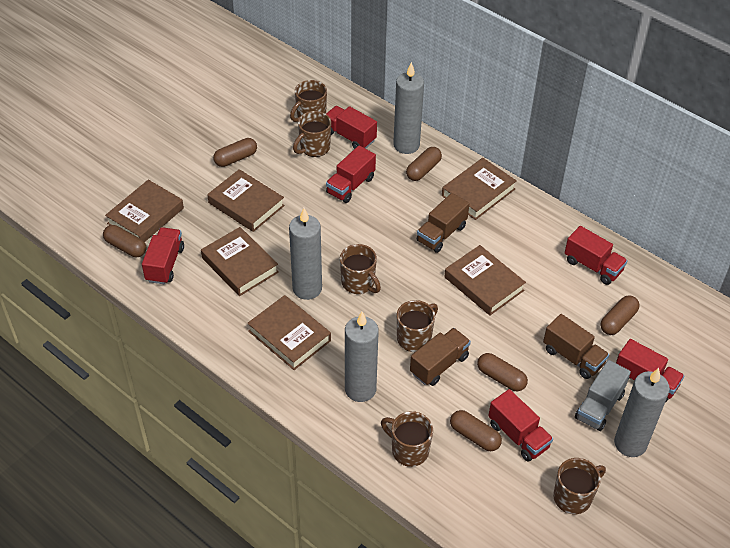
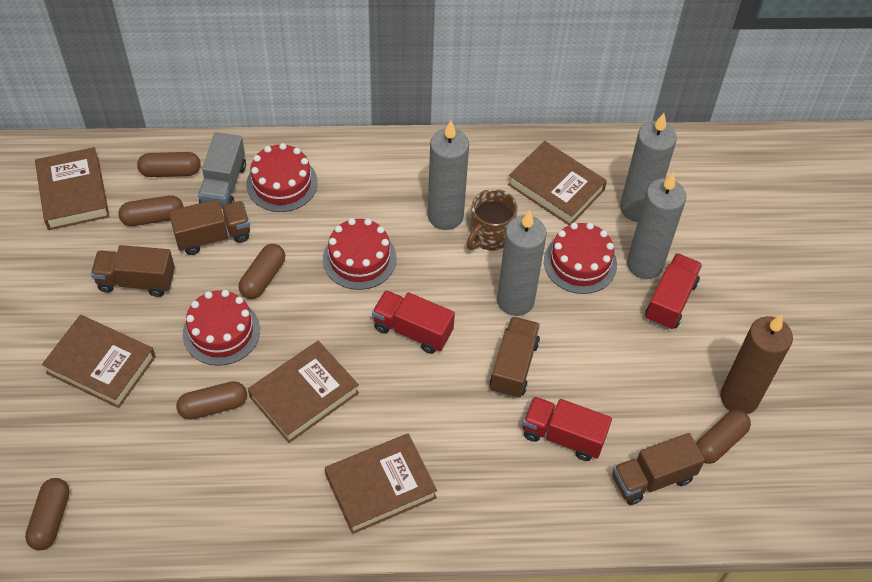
brown book: [105,180,184,242] [201,227,279,296] [207,169,285,232] [247,295,331,370] [442,158,517,220] [444,245,526,315] = 6 -> [35,147,110,230] [42,315,156,408] [248,341,359,443] [325,433,437,534] [508,141,607,225] = 5
brown candle: none = 0 -> [720,314,793,414] = 1
brown mug: [290,80,327,122] [293,111,331,157] [340,244,381,294] [381,411,433,467] [397,300,438,352] [553,458,606,514] = 6 -> [467,189,518,251] = 1
brown truck: [410,328,471,386] [417,193,470,253] [543,314,609,379] = 3 -> [91,245,175,297] [169,199,250,255] [489,316,540,398] [613,433,705,505] = 4
red cake: none = 0 -> [183,290,260,366] [247,143,318,212] [323,218,397,290] [544,223,617,294] = 4
red truck: [142,227,184,284] [326,106,377,149] [326,146,376,203] [488,389,553,462] [564,226,628,285] [616,339,685,402] = 6 -> [372,290,455,354] [523,396,612,461] [645,253,702,330] = 3

